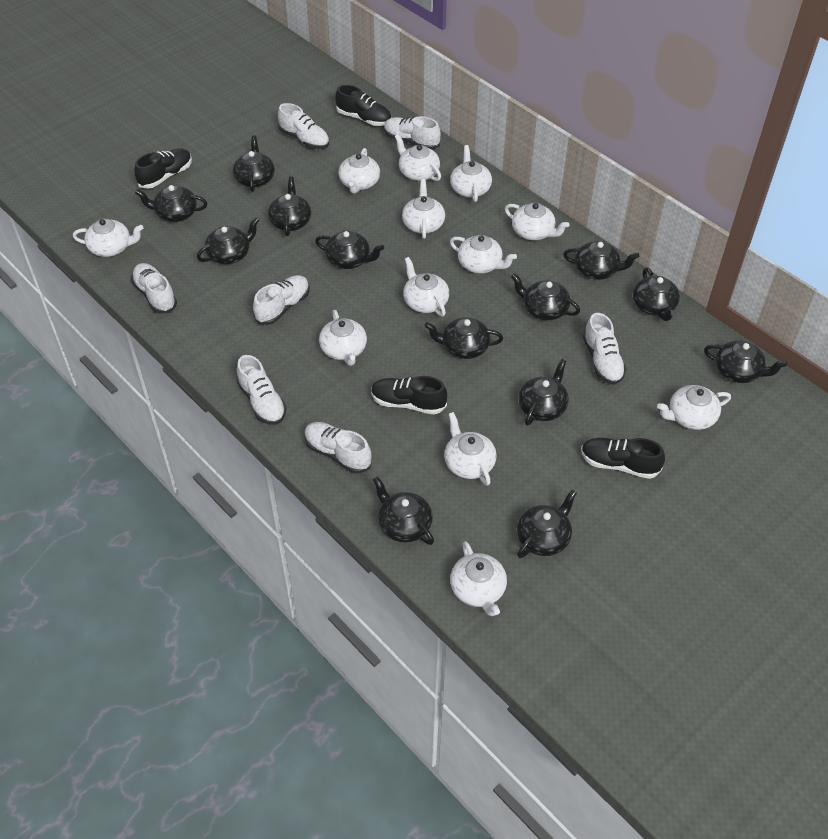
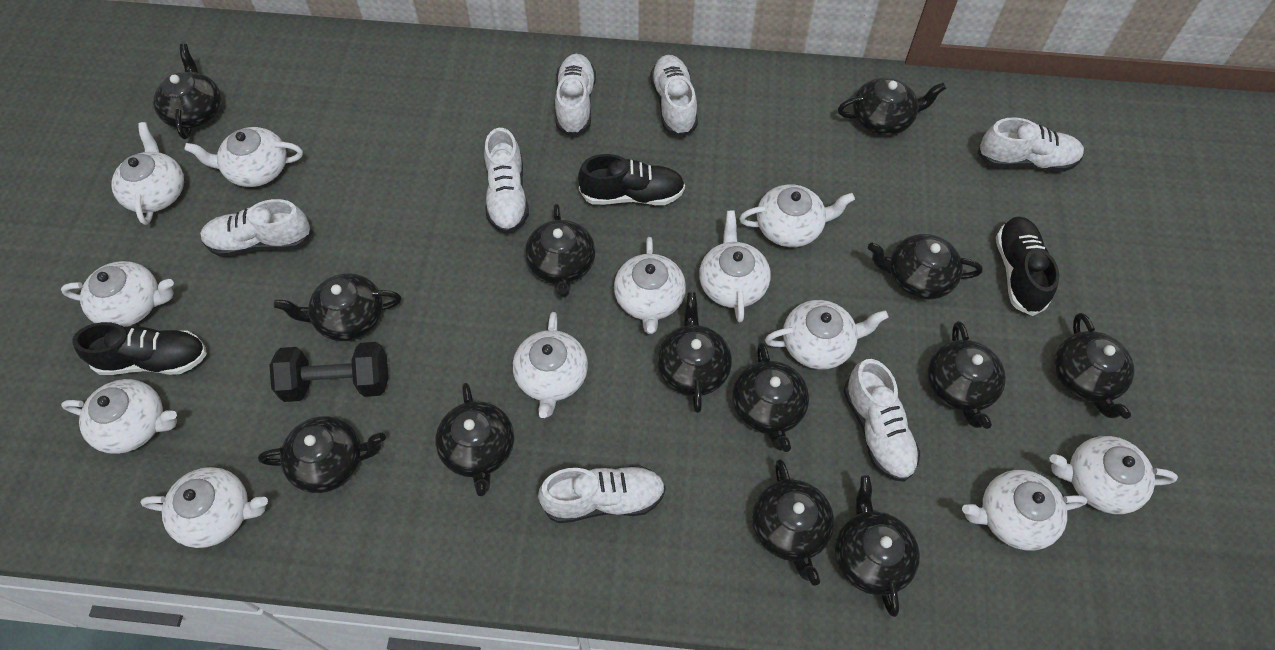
black dumbbell: none = 0 -> [269,342,388,402] = 1
black shoe: [135,149,192,189] [335,85,391,126] [371,376,447,415] [581,438,665,479] = 4 -> [72,322,207,375] [578,154,685,205] [996,216,1059,316] = 3

